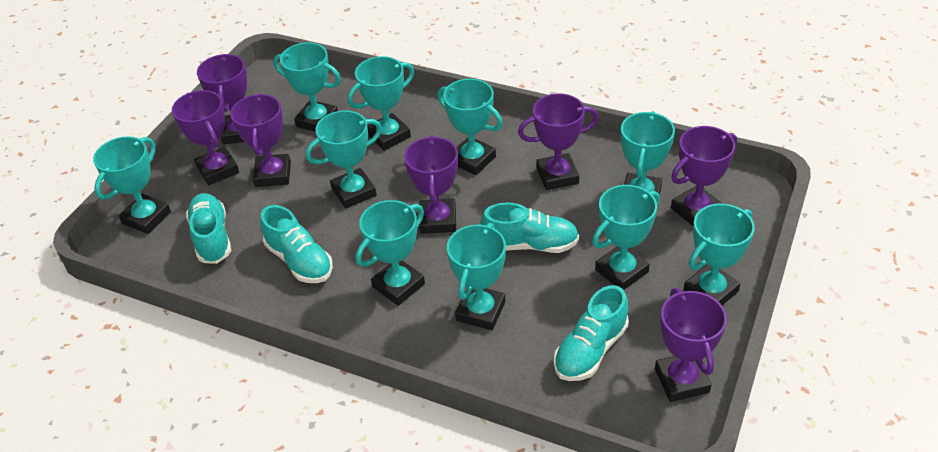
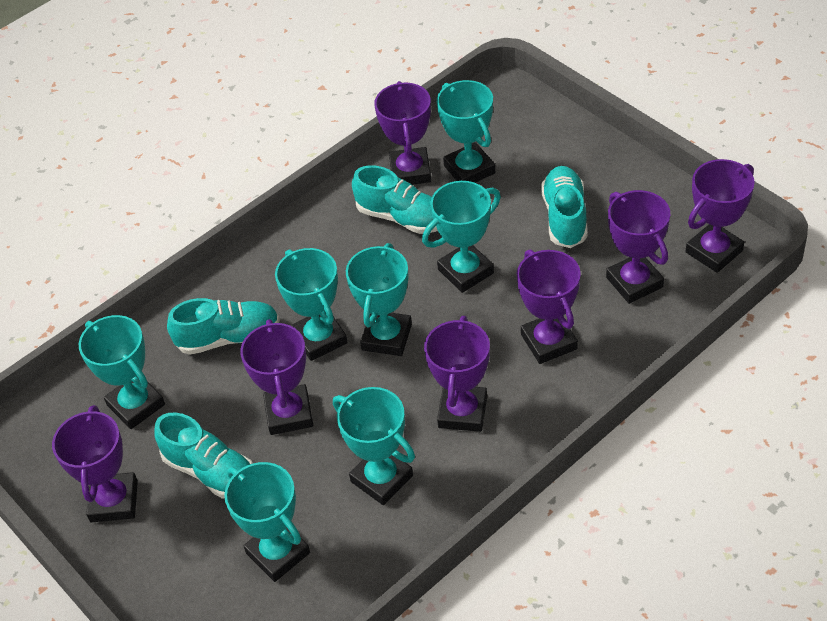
turquoise trophy: [93,136,171,234] [273,43,341,132] [305,111,382,209] [347,56,414,151] [356,200,425,306] [437,79,503,175] [447,223,506,330] [592,185,660,290] [621,111,675,195] [683,204,755,305] = 10 -> [79,315,165,429] [224,462,310,582] [275,248,348,361] [333,387,415,505] [346,243,412,356] [422,181,501,293] [437,80,495,183] = 7

